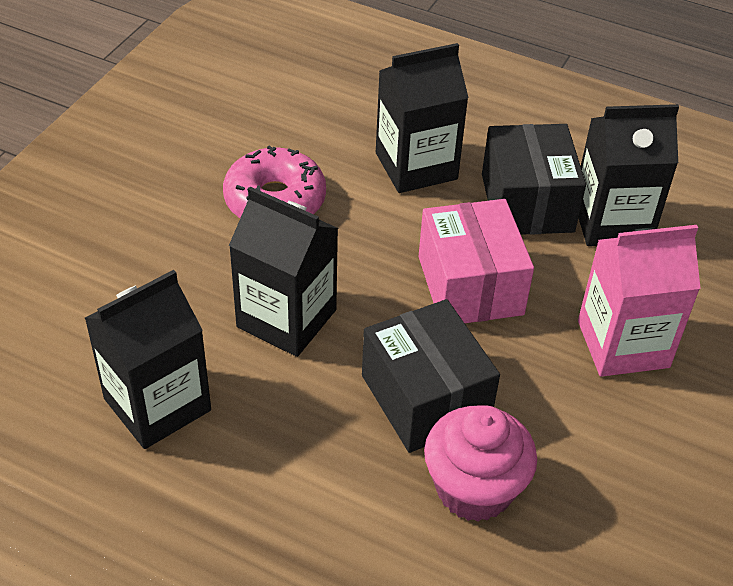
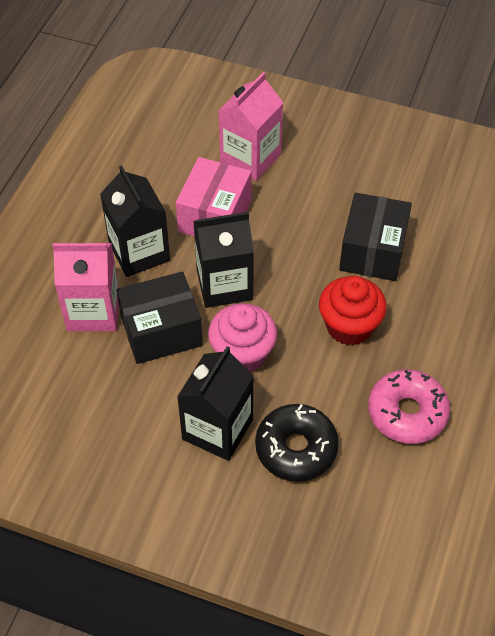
black carton: [85,270,211,449] [229,187,338,357] [376,43,468,193] [579,104,679,246] = 4 -> [100,165,170,277] [177,346,254,461] [193,212,254,308] = 3
black donut: none = 0 -> [255,404,339,482] = 1
pink carton: [578,225,701,377] = 1 -> [52,243,119,332] [218,72,283,181] = 2
red cupcake: none = 0 -> [319,276,387,346] = 1

